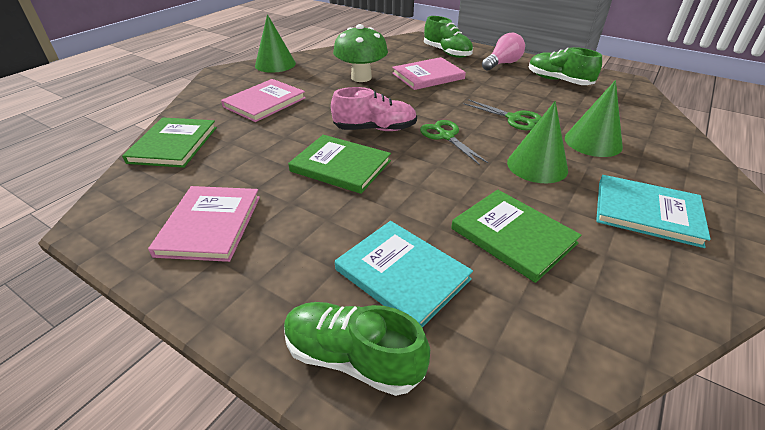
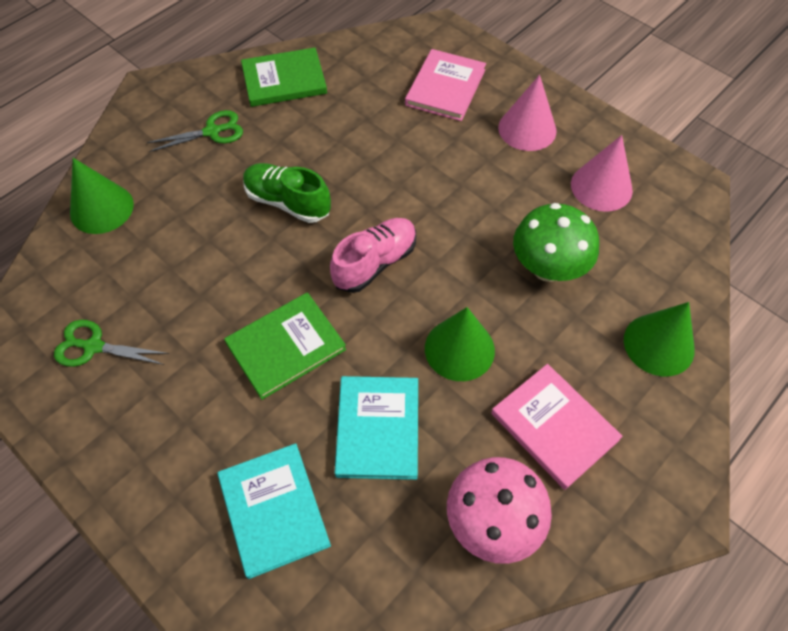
green book: [122,117,217,168] [288,135,391,194] [451,190,582,283] = 3 -> [224,292,346,400] [241,47,327,107] = 2
green shoe: [284,302,430,396] [424,16,473,58] [529,47,602,85] = 3 -> [243,163,331,223] = 1
pink book: [148,186,260,262] [221,79,306,122] [392,57,466,90] = 3 -> [405,49,486,121] [491,364,623,490] = 2
pink cone: none = 0 -> [498,75,557,151] [571,135,633,212] = 2
pink light bulb: [482,32,525,71] = 1 -> none = 0
pink mushroom: none = 0 -> [447,457,552,564] = 1

